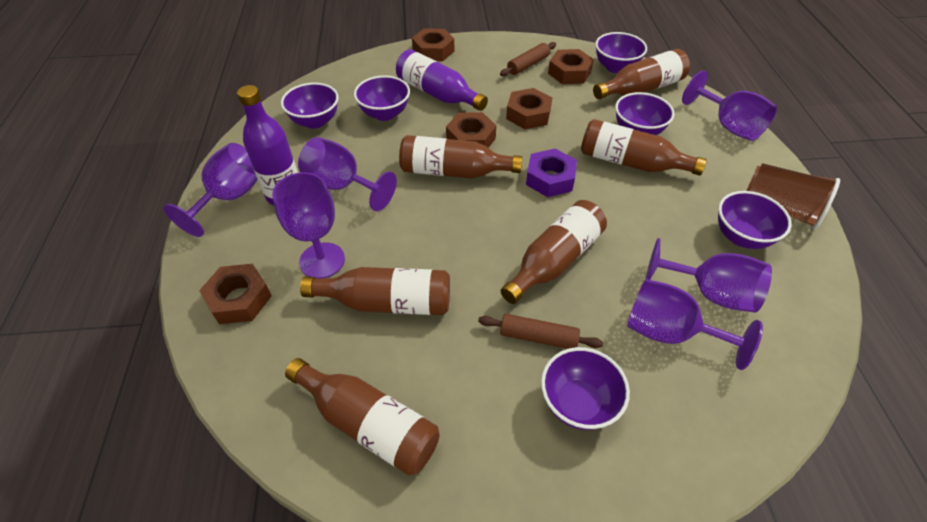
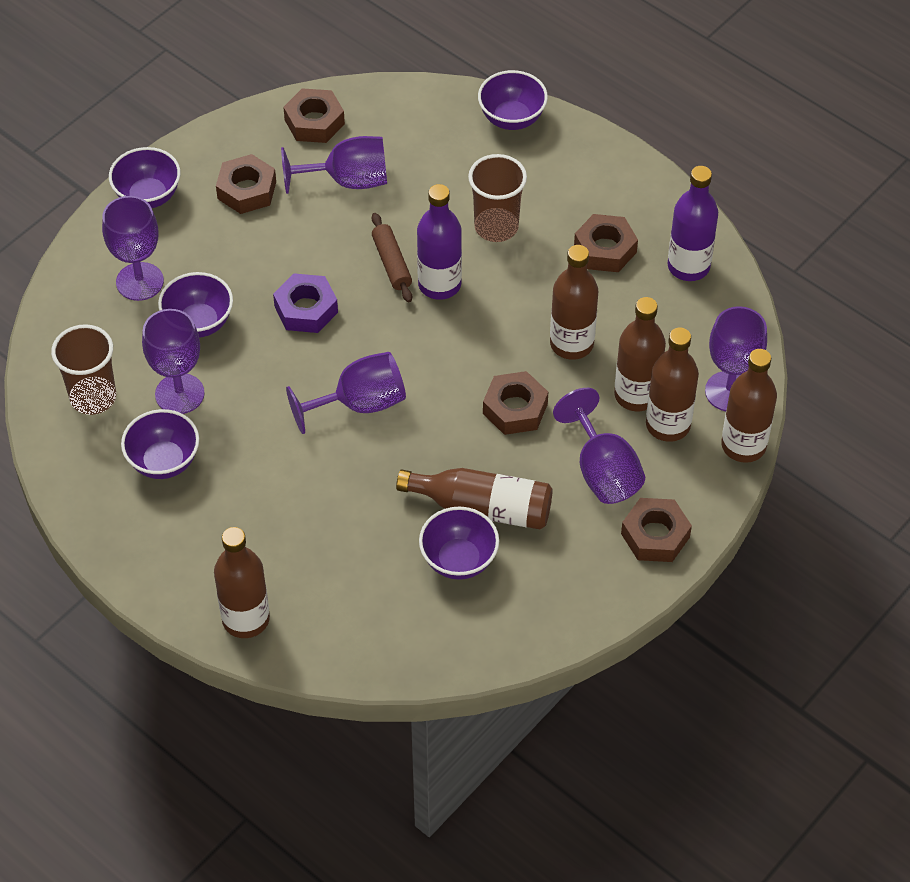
brown cup: [747,163,840,229] = 1 -> [51,324,116,415] [468,154,527,242] = 2
brown rolling pin: [478,314,603,349] [500,42,556,76] = 2 -> [372,213,412,302] = 1
purple bowl: [281,82,339,129] [354,75,410,121] [541,347,630,430] [595,32,647,73] [615,92,675,135] [718,191,792,249] = 6 -> [109,147,181,208] [121,409,199,479] [158,272,233,338] [419,506,499,580] [478,70,548,130] = 5

